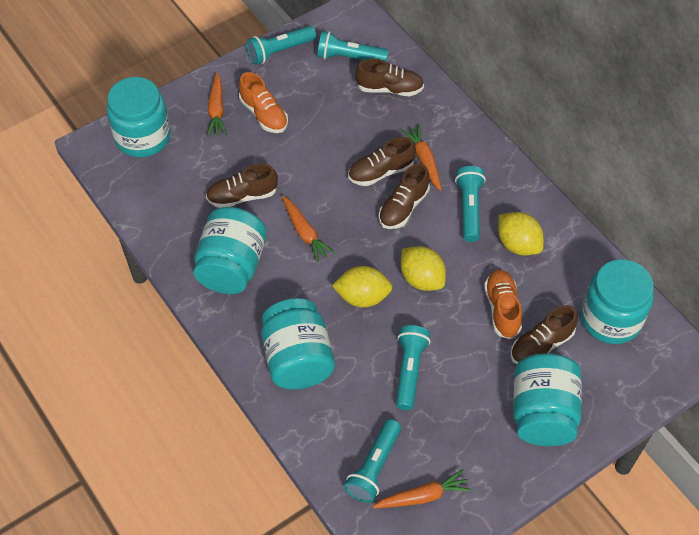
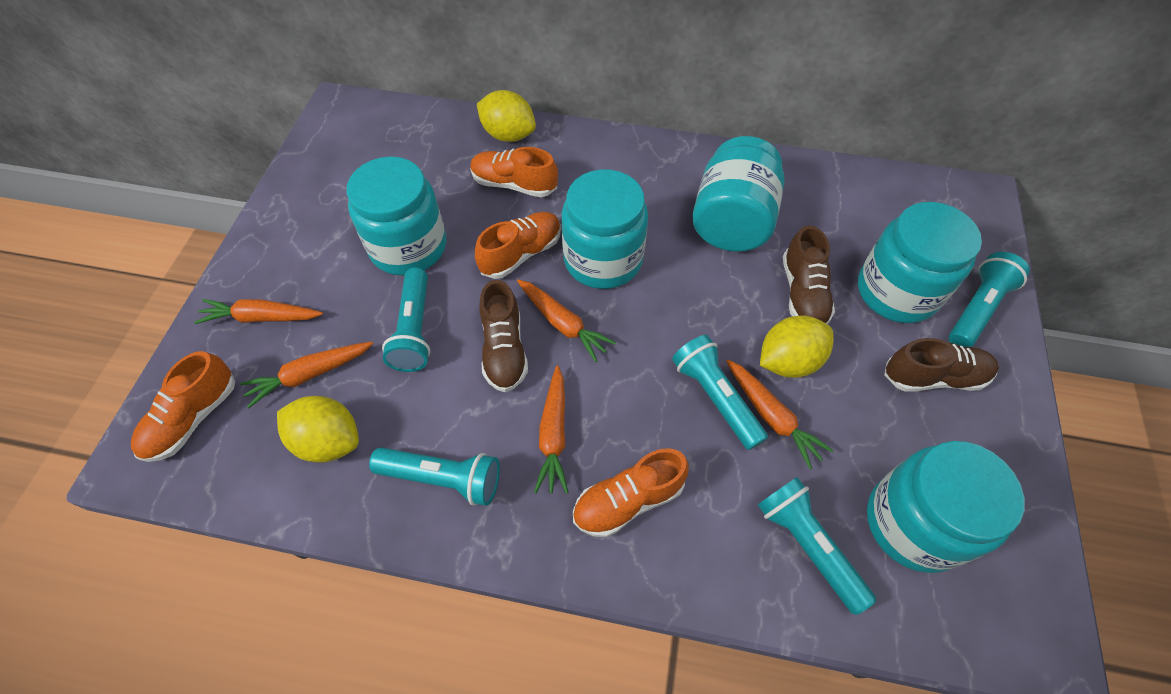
brown shoe: [206,164,278,208] [348,137,416,186] [355,59,424,96] [379,163,430,229] [511,305,578,364] = 5 -> [479,280,528,392] [783,225,835,324] [884,338,999,392] = 3
orange carrot: [207,72,227,136] [282,196,335,263] [372,469,471,508] [401,124,442,191] = 4 -> [194,299,323,324] [240,342,373,408] [517,279,616,362] [534,365,569,494] [726,359,834,469] = 5
orange shoe: [239,72,288,133] [484,270,522,339] = 2 -> [131,351,235,462] [470,147,558,197] [475,212,561,279] [573,448,689,538] = 4

